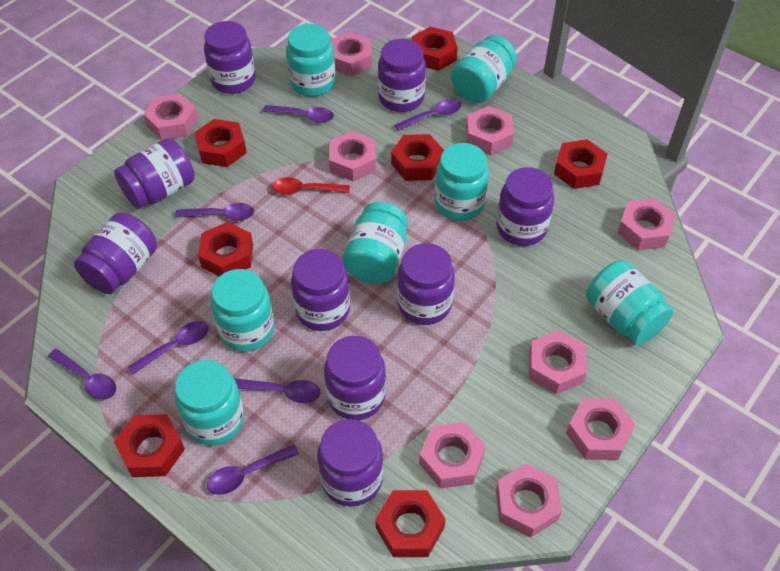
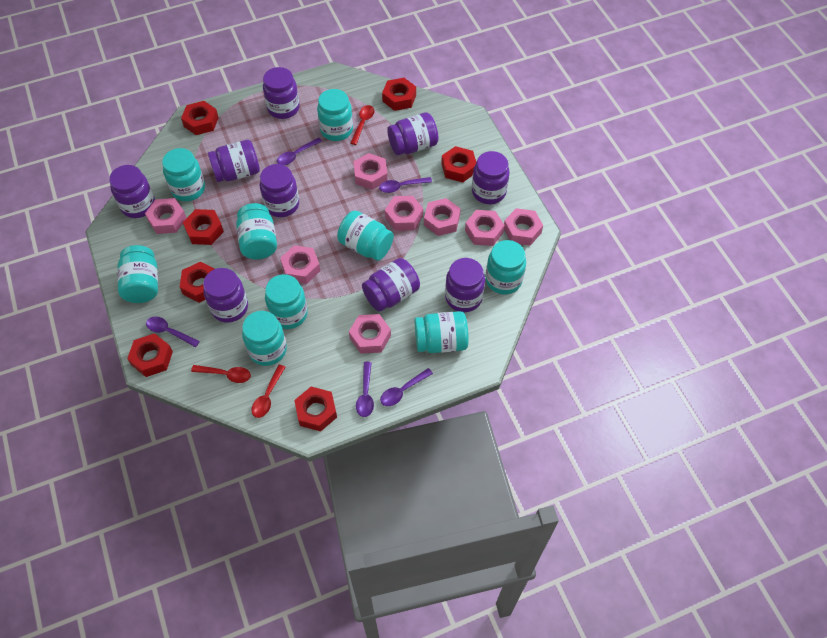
pink nut: [143,93,198,140] [329,131,376,182] [330,32,372,76] [419,422,486,488] [466,106,514,155] [496,464,562,538] [529,330,587,394] [566,398,635,460] [617,198,676,250] = 9 -> [145,198,186,234] [280,245,320,284] [349,314,391,354] [353,153,388,190] [385,196,423,231] [424,198,461,236] [465,210,505,246] [504,208,543,245] = 8
purple spoon: [48,349,117,400] [128,321,209,375] [175,203,254,221] [207,444,299,495] [234,378,321,403] [263,105,334,123] [394,99,461,131] = 7 -> [146,316,200,347] [277,137,322,165] [356,362,374,417] [379,177,432,193] [380,368,433,406] = 5
red spoon: [272,177,350,195] = 1 -> [191,365,251,383] [251,365,285,418] [351,105,374,145] = 3
turquoise jar: [175,360,244,446] [211,269,274,352] [286,24,335,97] [343,202,408,284] [435,143,489,221] [451,35,517,103] [586,260,673,345] = 7 -> [117,245,158,303] [162,148,205,201] [236,203,277,260] [242,311,287,366] [265,274,308,329] [317,89,353,141] [337,210,394,261] [415,311,469,353] [486,240,526,294] = 9

